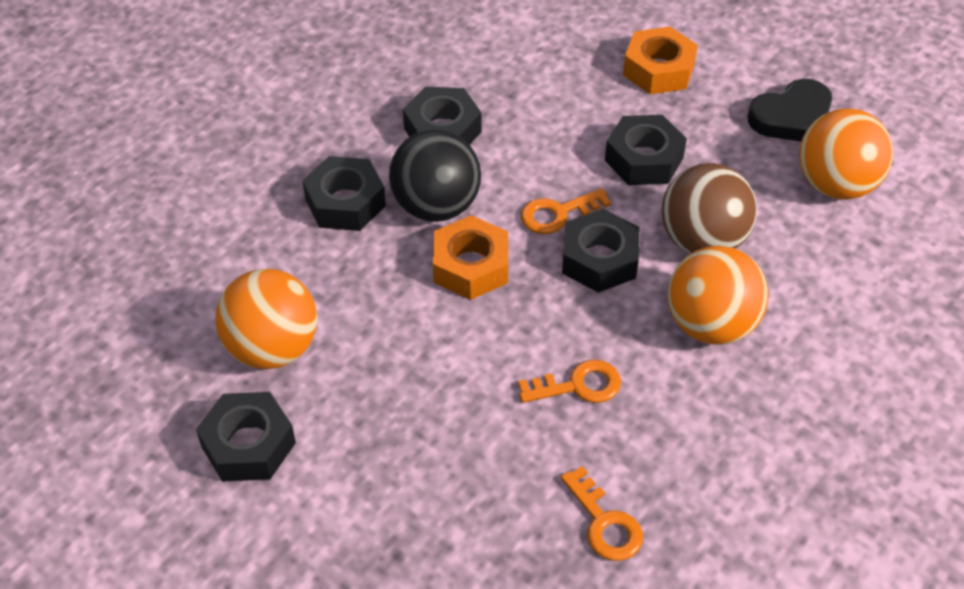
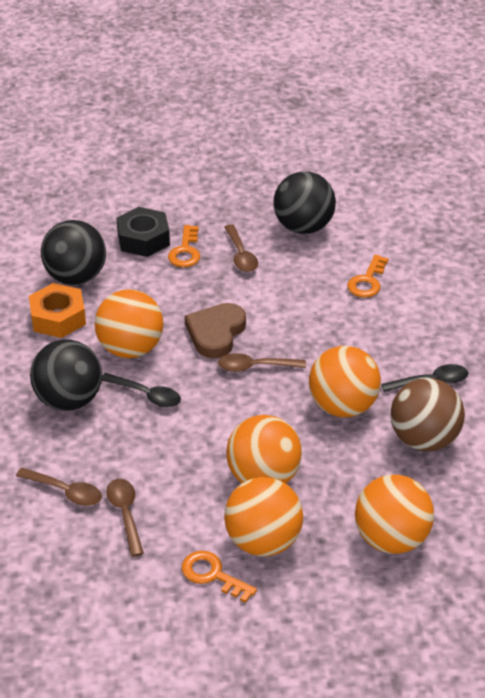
black ball: [389,129,481,222] = 1 -> [30,339,102,411] [41,220,106,285] [273,172,336,234] = 3
black heart: [748,79,832,142] = 1 -> none = 0
black nut: [196,392,296,482] [302,156,386,231] [403,87,482,145] [562,209,639,293] [605,115,687,185] = 5 -> [116,207,170,257] = 1
black spoon: none = 0 -> [102,373,181,408] [381,364,468,392] = 2
brown heart: none = 0 -> [185,303,246,358] = 1
brown spoon: none = 0 -> [16,468,102,506] [106,479,144,557] [218,353,306,372] [224,224,258,272] = 4
orange ball: [215,269,317,369] [668,246,768,345] [799,108,893,200] = 3 -> [95,289,163,358] [224,477,303,556] [226,415,302,483] [309,346,381,417] [355,475,434,554] = 5
orange nut: [433,215,508,300] [623,27,698,94] = 2 -> [29,283,86,338] = 1

